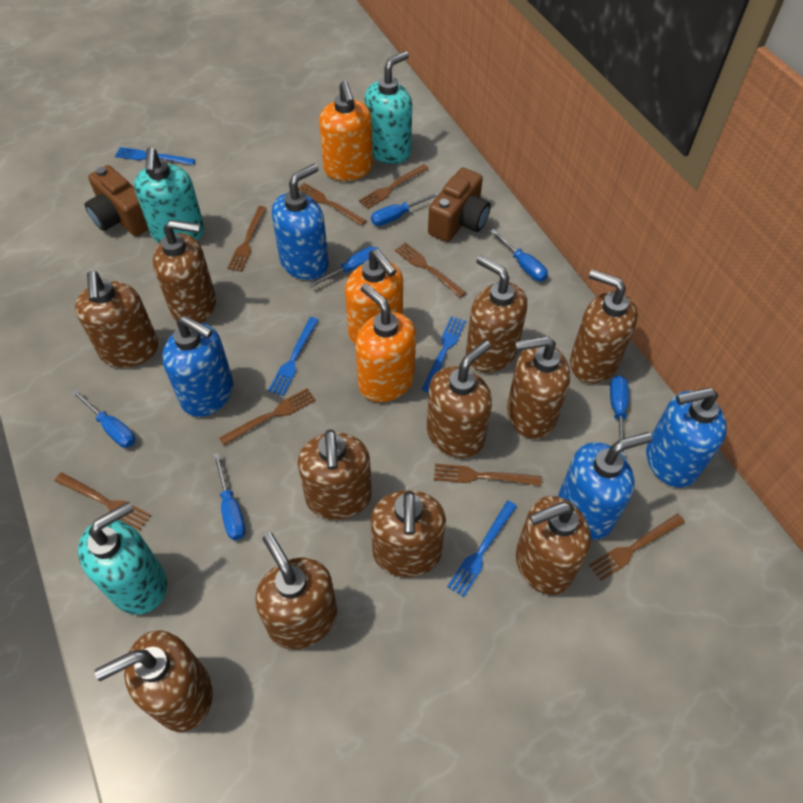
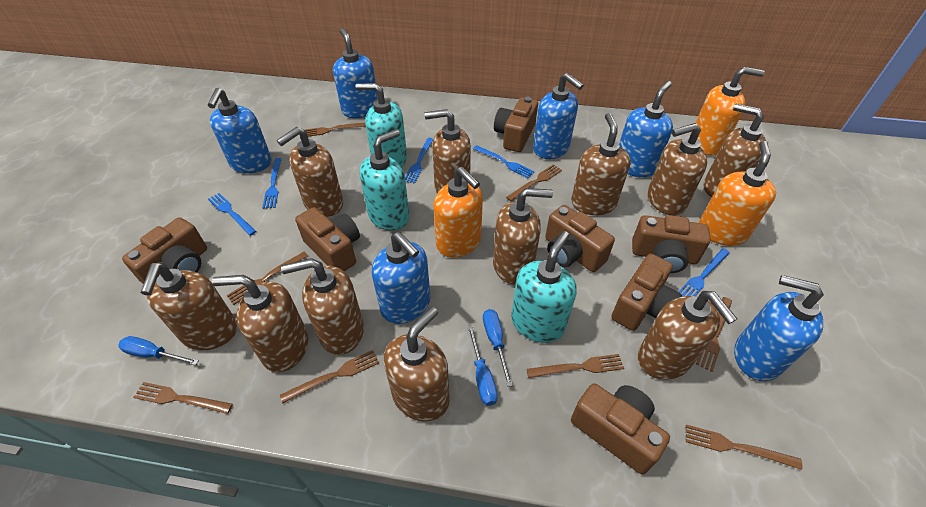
blue fork: [115,147,196,165] [268,317,318,396] [422,316,466,393] [447,500,517,597] = 4 -> [208,193,256,236] [262,158,282,209] [405,138,433,184] [473,145,534,178] [679,248,730,297] = 5
blue screwdriver: [71,389,135,448] [213,453,245,540] [309,246,378,288] [371,192,439,226] [490,229,548,281] [610,376,629,457] = 6 -> [118,336,199,365] [467,325,498,406] [483,309,513,387] = 3
blue soap dispenser: [162,315,234,417] [272,164,329,280] [558,432,652,539] [646,387,727,487] = 4 -> [208,88,272,173] [333,28,378,118] [372,232,430,324] [533,73,584,159] [619,81,673,178] [734,275,824,381] = 6
brown camera: [85,165,149,236] [428,168,491,242] = 2 -> [122,217,207,284] [295,207,360,272] [494,97,538,152] [545,205,615,272] [571,383,670,475] [611,254,682,331] [632,215,711,273] = 7

